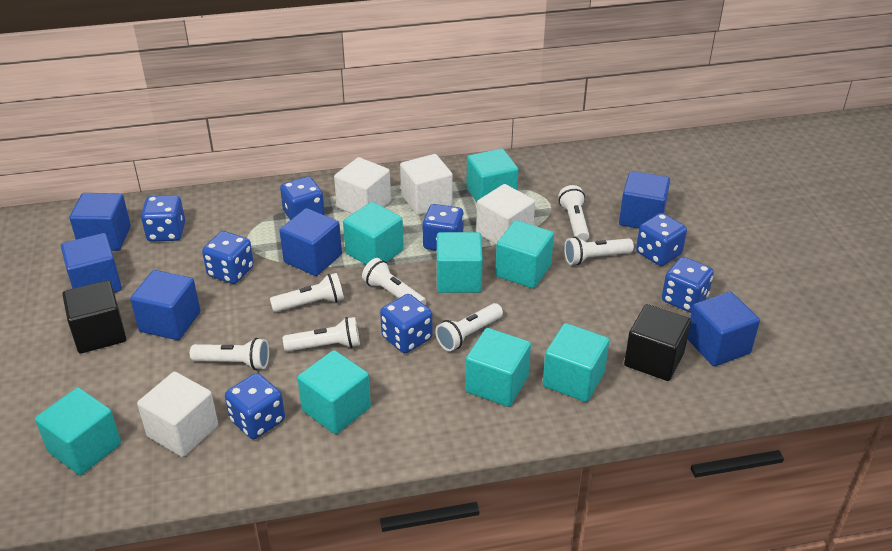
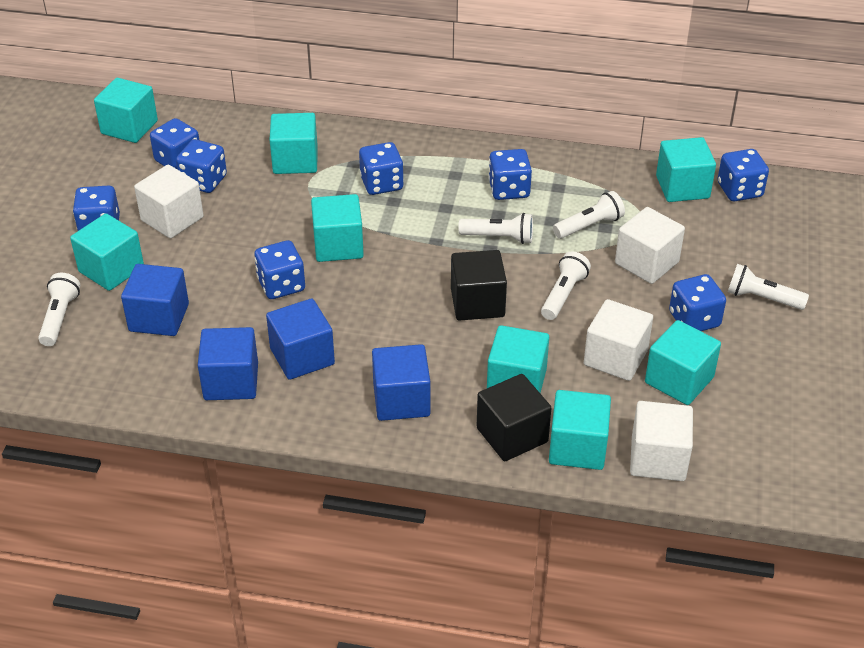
blue cube: [61,233,122,293] [69,193,131,251] [130,270,200,340] [279,208,342,276] [619,171,670,229] [687,292,760,367] = 6 -> [121,264,189,336] [198,327,258,400] [266,298,335,380] [372,344,430,421] = 4
white flashlight: [190,338,269,370] [270,273,344,312] [283,317,360,352] [362,258,426,305] [435,303,503,351] [558,185,589,241] [564,237,634,265] = 7 -> [38,273,80,346] [458,213,533,244] [541,251,591,320] [553,191,625,239] [728,264,809,310] = 5

